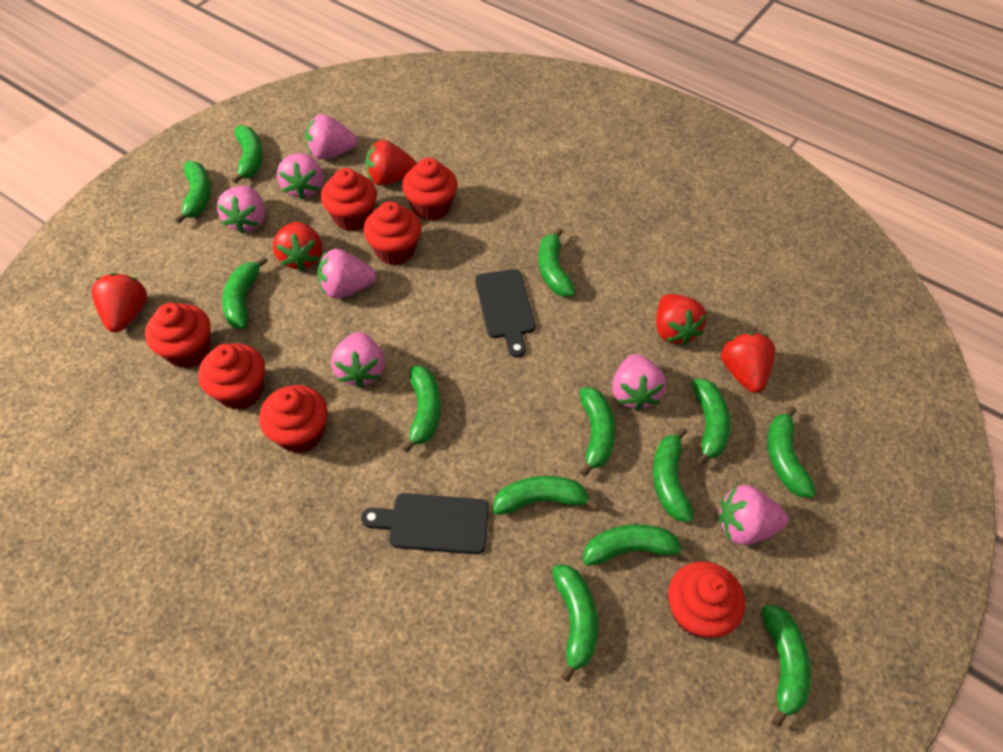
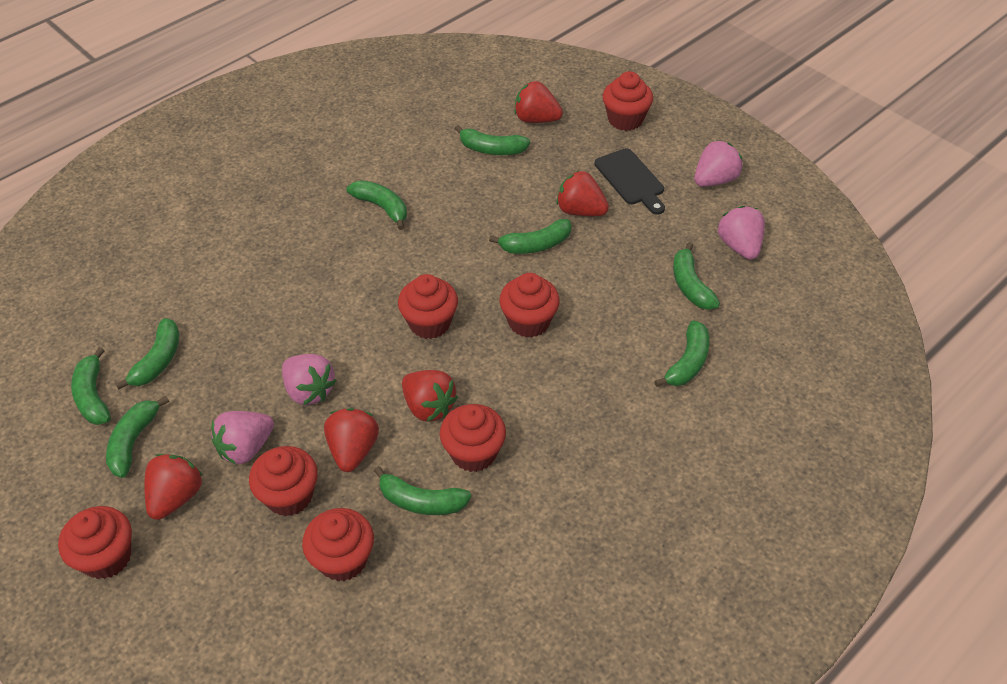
black cutting board: [361,493,489,554] [475,269,536,357] = 2 -> [594,148,665,215] = 1
green banana: [175,161,211,224] [222,257,268,329] [232,125,263,184] [402,366,441,453] [493,476,599,515] [538,227,576,297] [552,565,598,682] [579,387,616,477] [583,524,693,566] [653,427,694,522] [692,379,731,466] [762,604,811,728] [767,406,816,498] = 13 -> [71,347,111,425] [106,396,169,478] [115,318,179,390] [347,180,407,230] [374,466,471,515] [455,125,530,155] [489,219,572,254] [654,320,710,387] [673,242,720,310] = 9
pink strawberry: [217,186,265,234] [277,153,323,199] [305,114,357,159] [317,249,376,298] [331,332,385,388] [612,354,666,411] [719,485,789,545] = 7 -> [211,411,274,465] [282,354,336,405] [694,140,742,187] [718,206,765,260] = 4

